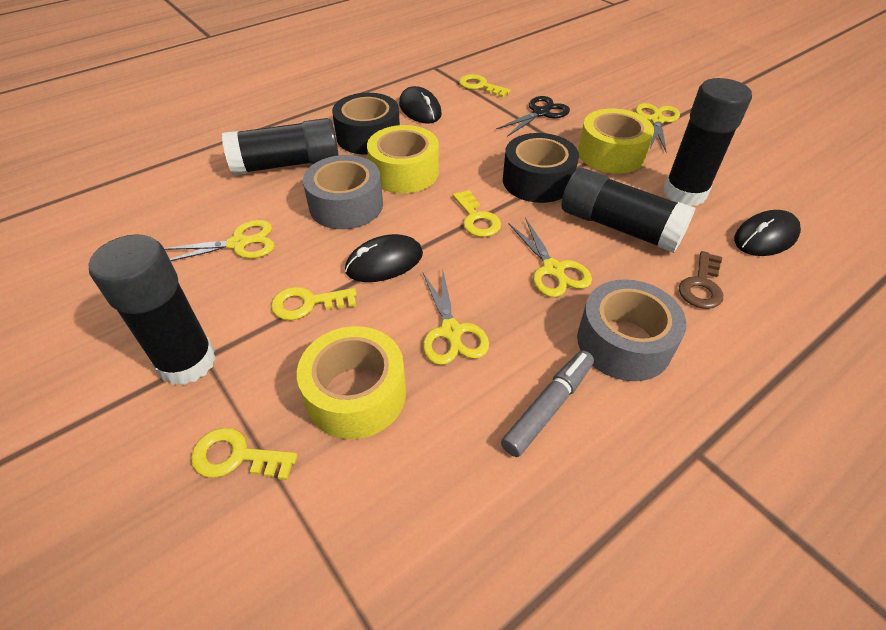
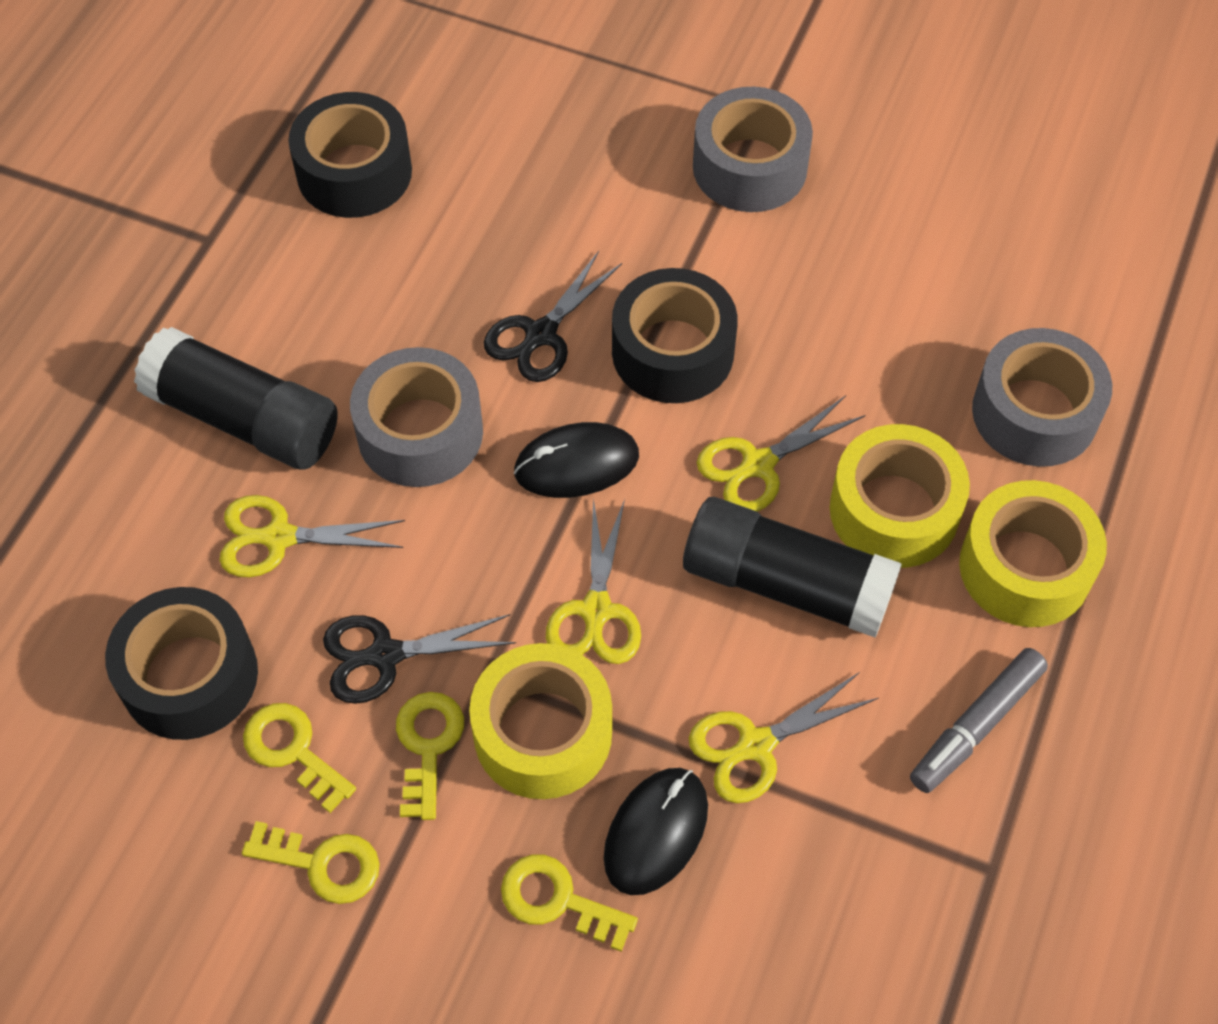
black glue stick: [89,234,216,385] [222,118,339,175] [561,168,695,253] [664,78,752,206] = 4 -> [134,327,338,470] [683,497,902,638] = 2
black mouse: [345,234,423,282] [399,86,442,124] [734,210,801,256] = 3 -> [514,422,639,498] [604,768,708,895] = 2
black scissors: [496,96,570,137] = 1 -> [323,614,516,704] [484,251,622,382] = 2
black tape: [332,93,400,155] [503,133,579,203] = 2 -> [105,587,258,740] [288,92,412,218] [612,268,738,403] = 3
brown key: [679,251,723,309] = 1 -> none = 0
grey tape: [303,155,383,229] [577,279,686,381] = 2 -> [350,347,483,487] [693,87,813,212] [972,328,1112,467] = 3

